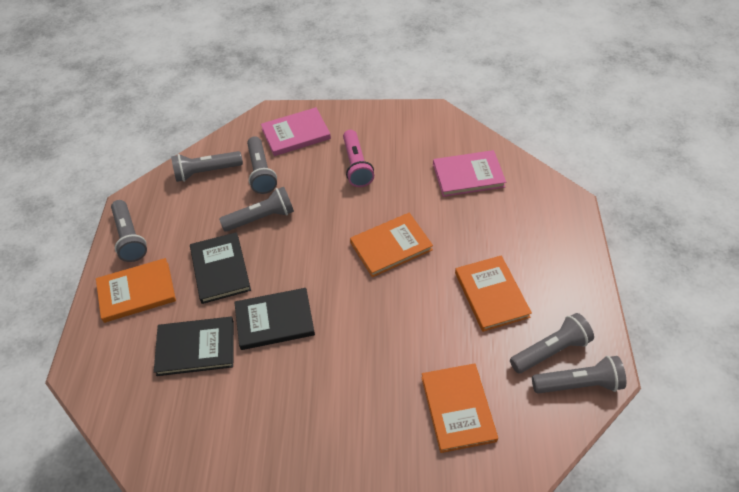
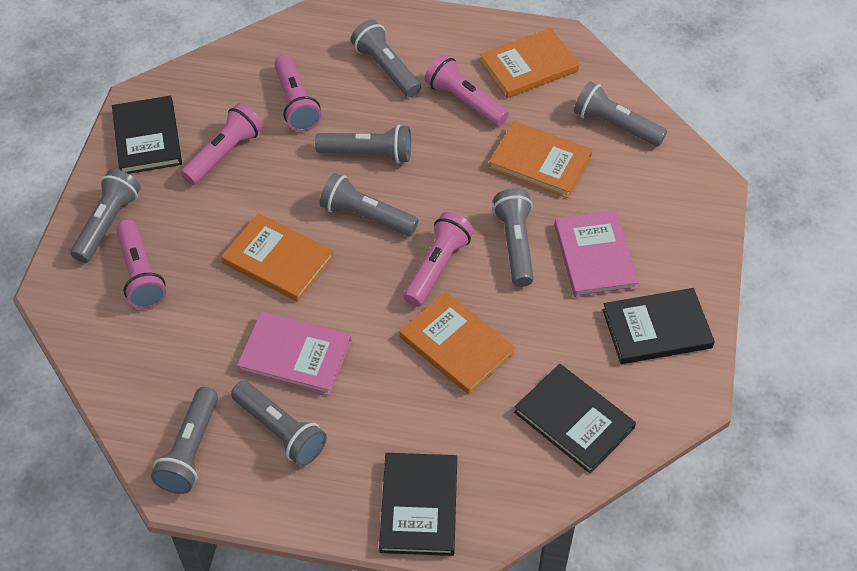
black book: [154,317,234,376] [190,232,251,304] [234,288,315,350] = 3 -> [112,96,182,174] [379,453,457,556] [514,364,636,474] [602,288,715,364] = 4
grey flashlight: [111,200,147,262] [171,151,243,182] [219,187,294,232] [247,136,277,194] [510,313,594,373] [532,356,626,394] = 6 -> [70,169,141,263] [151,387,218,494] [231,381,327,466] [315,125,411,163] [320,173,419,236] [351,20,421,97] [493,188,534,287] [574,81,667,146] = 8
pink flashlight: [343,130,374,187] = 1 -> [116,219,166,309] [181,103,263,185] [274,55,321,132] [403,212,474,307] [425,54,509,126] = 5

